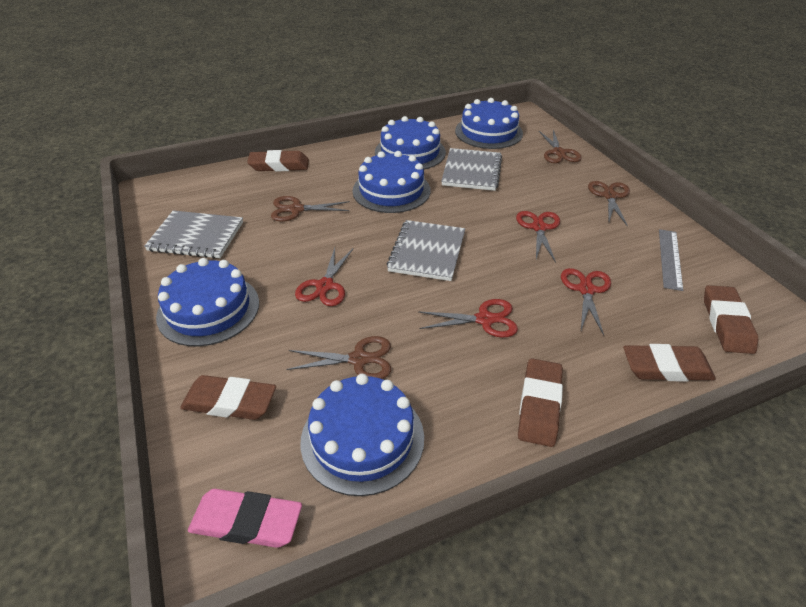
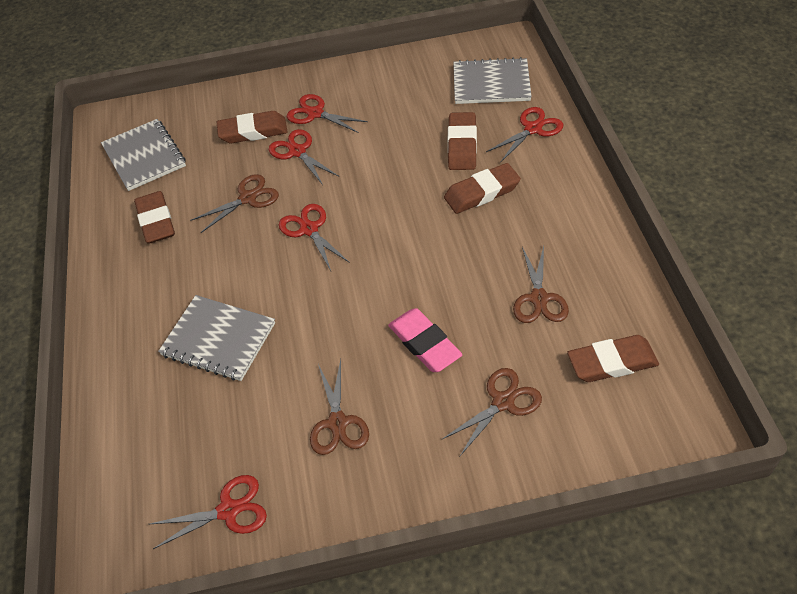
blue cake: [156,258,259,346] [301,374,424,496] [352,151,430,213] [375,116,446,169] [455,98,523,149] = 5 -> none = 0
grey ruler: [659,229,683,291] = 1 -> none = 0
red scissors: [295,248,354,306] [418,299,518,338] [516,211,560,262] [561,268,611,335] = 4 -> [150,475,267,549] [269,129,338,185] [279,204,350,271] [287,94,368,133] [486,107,563,163] = 5

